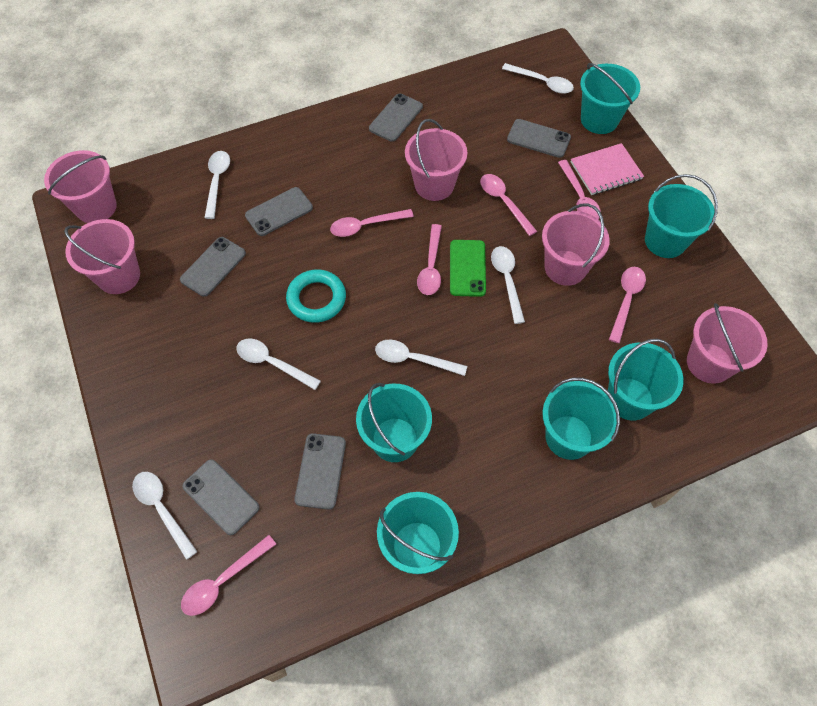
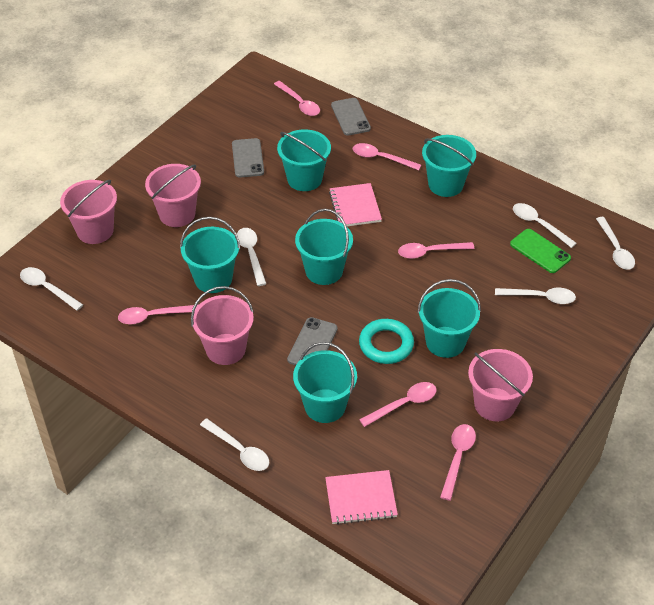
grey phone: [180,237,246,297] [182,459,260,535] [245,187,313,236] [294,433,346,510] [369,93,423,142] [507,119,571,158] = 6 -> [232,138,264,178] [287,317,338,365] [331,98,371,136] = 3
pink bucket: [44,150,117,223] [64,219,140,294] [405,119,467,201] [542,203,610,286] [687,303,768,384] = 5 -> [60,180,117,244] [145,164,201,227] [191,286,254,365] [468,349,533,421] = 4
pink notebook: [571,143,644,195] = 1 -> [325,470,398,525] [329,183,382,226] = 2

